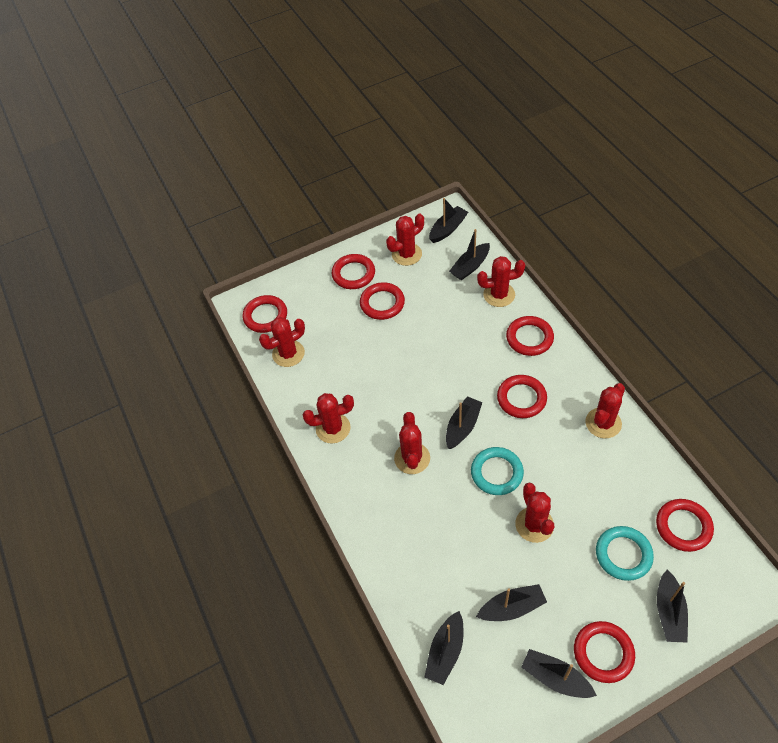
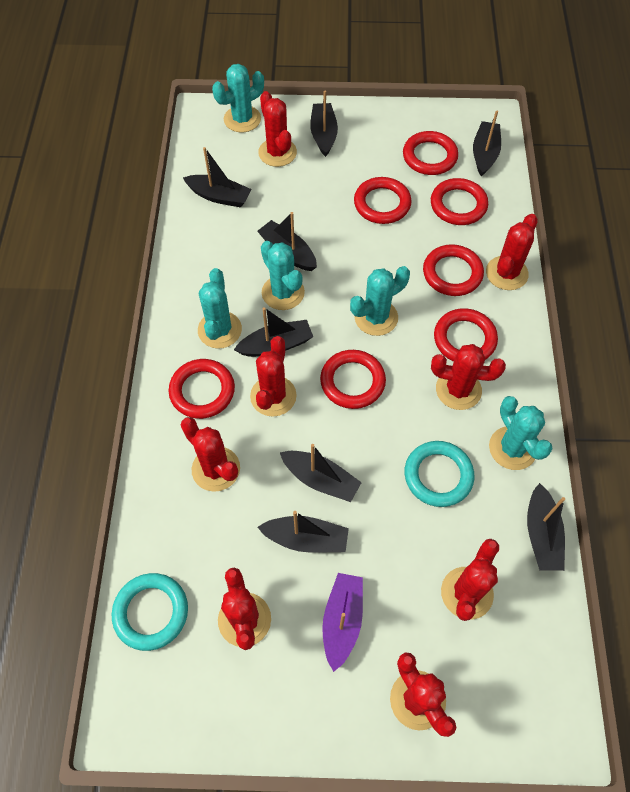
black boat: [425,611,463,685] [429,198,468,243] [446,396,482,449] [449,229,490,280] [476,584,547,621] [521,649,597,698] [657,570,688,643] = 7 -> [183,147,252,207] [234,307,313,357] [257,212,317,271] [258,511,349,553] [280,444,362,502] [310,91,338,157] [473,111,501,176] [527,483,565,571] = 8
purple boat: none = 0 -> [322,573,363,672] = 1
red cactus: [259,317,305,367] [302,393,354,444] [386,213,424,266] [394,412,430,474] [477,256,525,307] [515,483,554,543] [585,383,625,439] = 7 -> [181,417,240,492] [218,567,271,650] [250,336,297,417] [258,91,297,167] [390,652,457,737] [431,344,506,410] [441,539,499,621] [486,214,538,290] = 8
turquoise cactus: none = 0 -> [198,268,242,349] [212,64,264,132] [261,241,305,310] [350,266,410,336] [489,396,553,470] = 5

